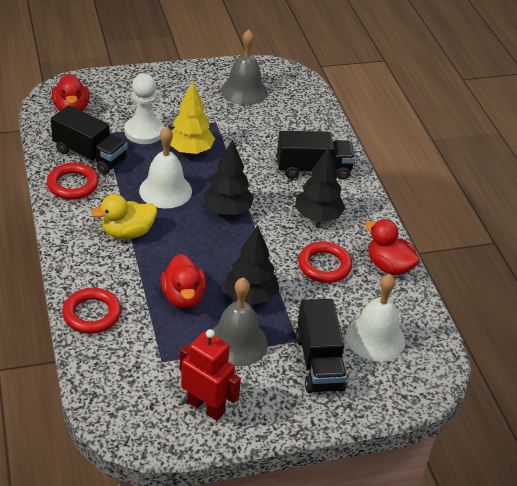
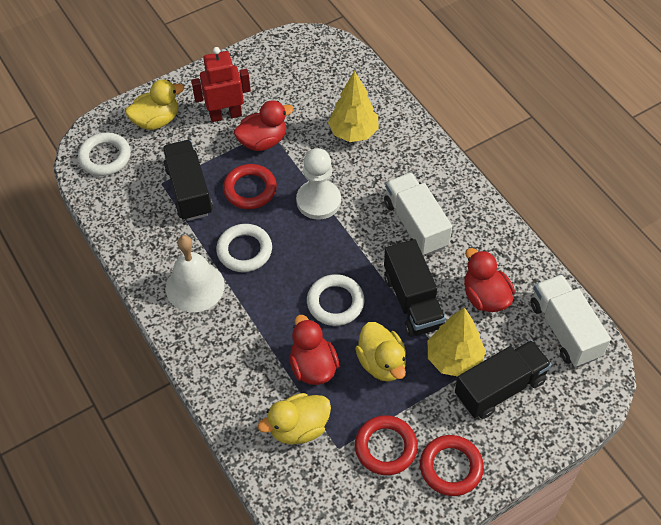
black tree: [203,139,254,215] [224,225,280,305] [295,147,346,222] = 3 -> none = 0
grey bell: [212,278,268,366] [221,30,268,105] = 2 -> none = 0
white bell: [139,126,192,208] [346,274,405,361] = 2 -> [166,235,225,312] = 1
white ring: none = 0 -> [78,132,131,176] [216,224,272,272] [307,274,365,326] = 3
white truck: none = 0 -> [384,173,452,256] [530,274,611,367] = 2
yellow duck: [91,194,157,239] = 1 -> [125,80,184,130] [258,393,331,445] [355,322,406,382] = 3
yellow tree: [170,82,215,155] = 1 -> [328,71,379,142] [428,307,486,376] = 2

